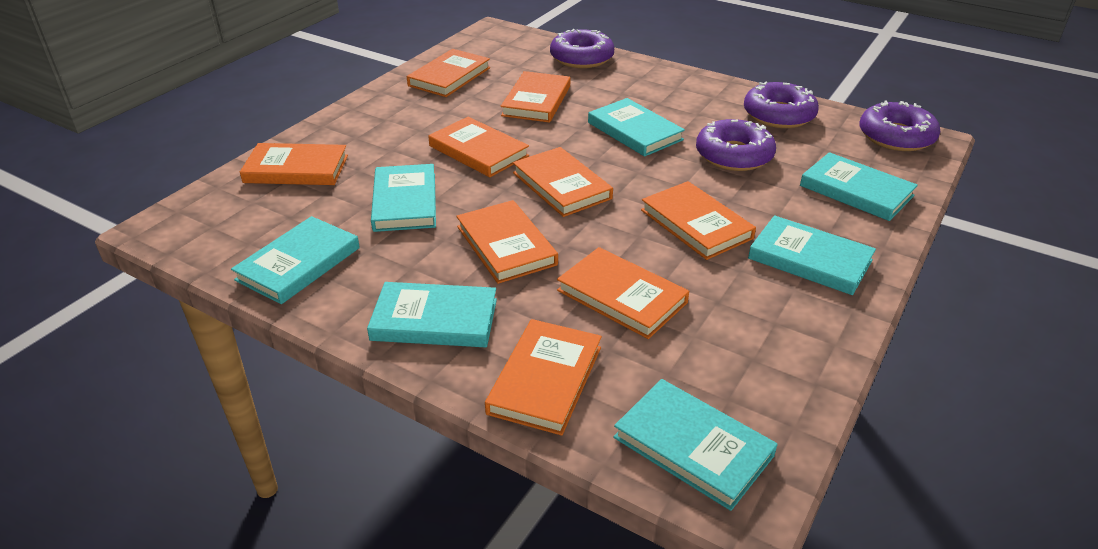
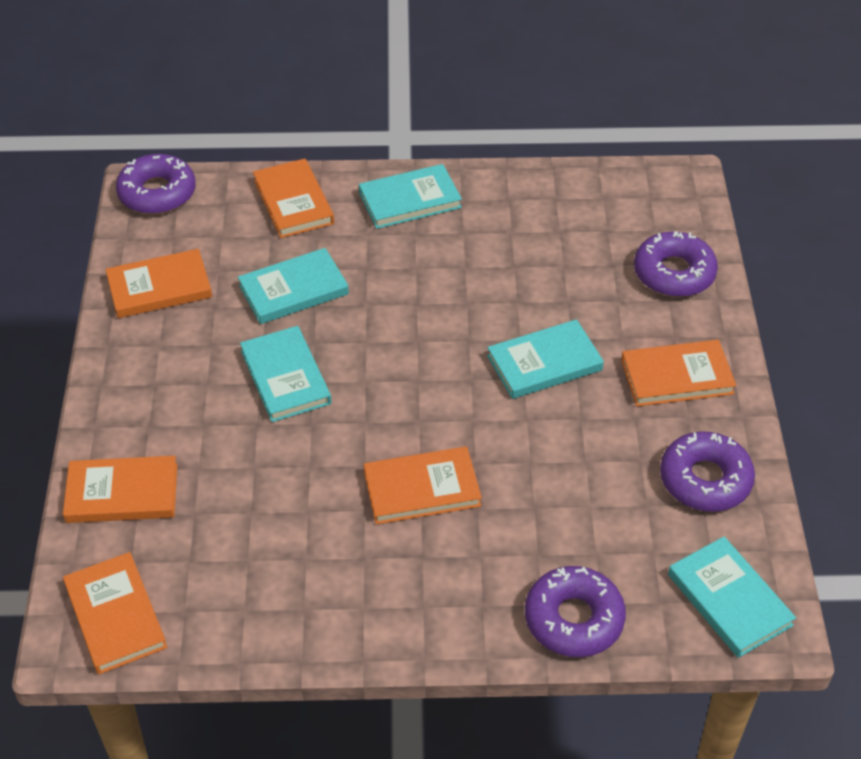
orange book: [240,143,348,185] [407,49,490,97] [428,117,529,177] [456,200,558,284] [485,319,602,436] [501,71,570,123] [513,147,613,217] [557,247,689,339] [641,181,756,260] = 9 -> [63,456,177,523] [63,552,167,674] [106,249,212,318] [253,159,334,238] [364,447,482,524] [621,340,736,407] = 6
turquoise book: [231,216,360,304] [367,282,497,347] [371,164,436,232] [588,98,685,157] [613,379,778,511] [748,215,876,295] [800,152,918,221] = 7 -> [238,248,349,324] [240,326,332,422] [359,164,462,229] [487,319,604,399] [668,536,796,658] = 5

